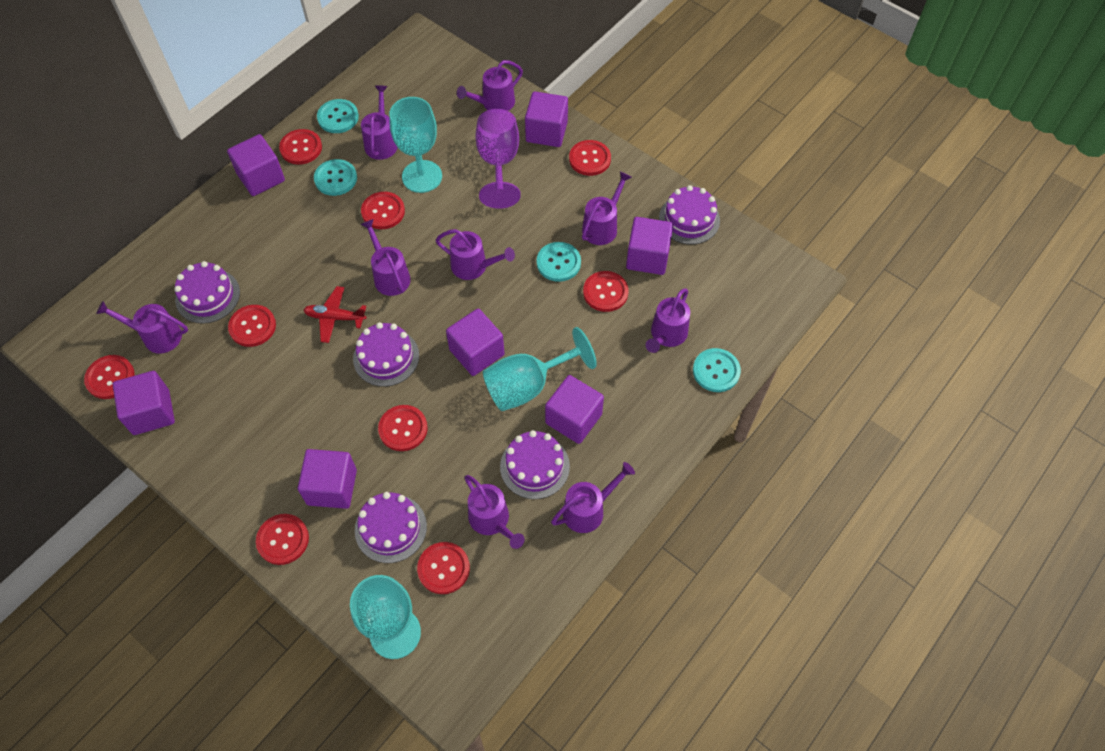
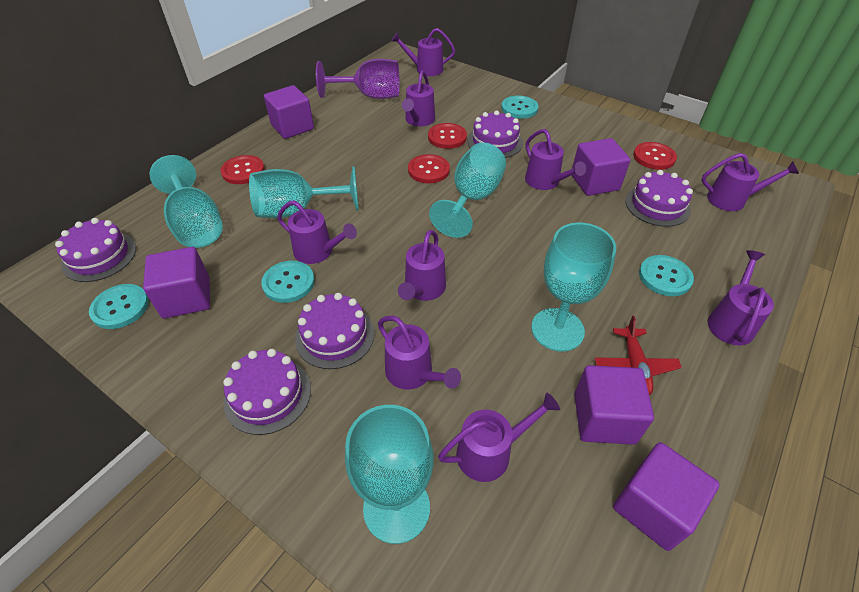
purple cube: [112,371,175,435] [227,134,285,196] [298,449,357,509] [446,309,505,376] [525,91,568,147] [545,375,604,444] [626,217,673,275] = 7 -> [143,247,210,319] [264,85,314,139] [572,138,630,196] [574,365,654,445] [613,442,720,551] = 5
red button: [84,355,135,399] [228,305,276,347] [256,514,309,565] [279,129,322,165] [361,192,405,229] [378,405,428,451] [417,542,470,594] [569,140,611,176] [583,271,629,312] = 9 -> [221,155,265,184] [408,154,450,183] [428,123,467,149] [633,142,677,170] = 4
turquoise goblet: [350,575,421,659] [390,97,442,193] [483,327,597,411] = 3 -> [149,155,223,248] [249,166,359,218] [345,405,433,544] [429,143,506,238] [531,223,616,351] = 5

